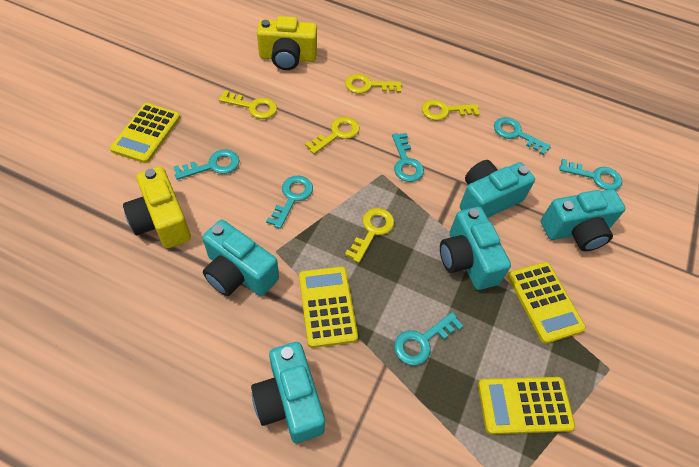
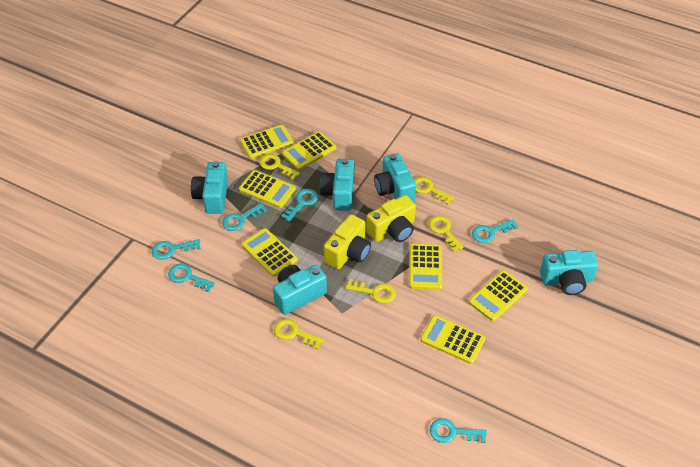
yellow calculator: [110,103,181,163] [299,266,358,348] [478,377,575,434] [508,262,586,344] = 4 -> [239,170,296,208] [240,125,294,159] [242,228,298,277] [282,131,336,170] [409,244,442,290] [420,315,485,364] [469,270,528,321] = 7

